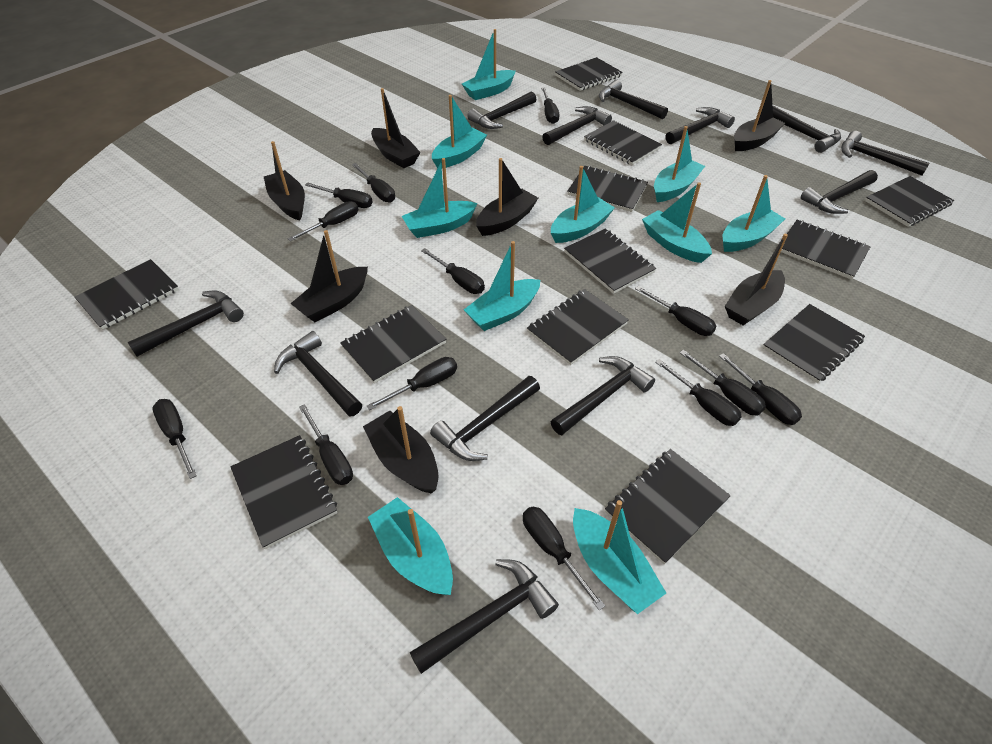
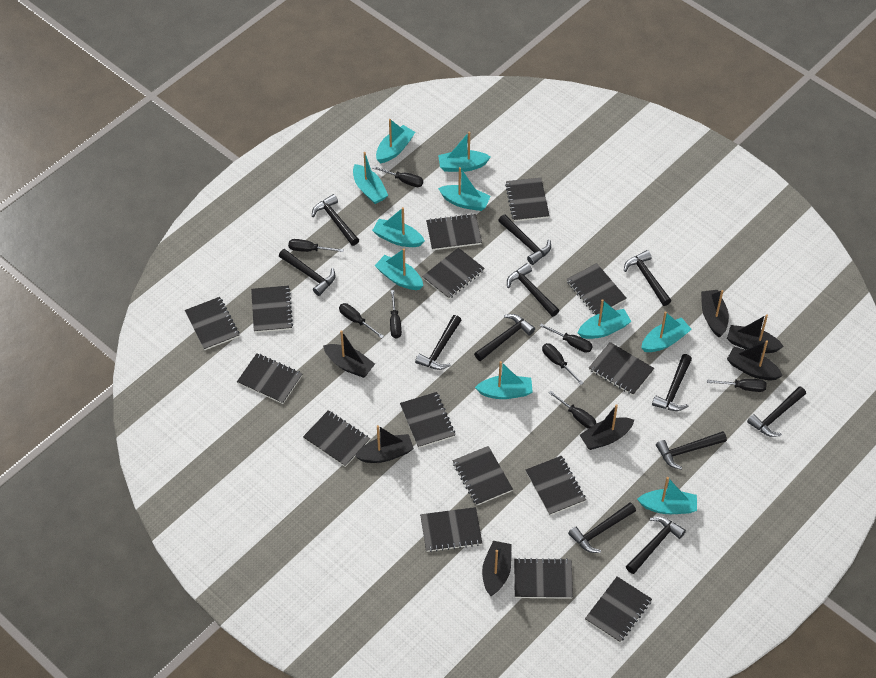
black notebook: [75,259,179,330] [230,435,337,549] [340,305,446,384] [527,289,629,365] [555,57,623,91] [564,229,656,294] [567,165,648,212] [584,120,662,165] [605,449,731,564] [763,304,865,383] [781,220,871,280] [865,176,954,227] = 12 -> [185,297,239,350] [237,353,302,404] [251,285,293,333] [303,410,370,467] [400,392,455,448] [420,507,482,552] [422,248,485,299] [426,213,482,250] [453,446,513,505] [505,178,550,222] [514,558,573,599] [526,456,586,515] [566,263,627,315] [585,577,652,643] [589,342,654,396] = 15
black screwdriver: [152,399,197,479] [287,201,358,241] [299,404,353,485] [305,182,373,208] [352,163,395,202] [367,357,457,410] [421,248,485,294] [523,507,605,610] [541,87,559,124] [635,286,717,336] [655,359,742,426] [680,350,766,415] [719,353,802,425] = 13 -> [288,239,344,252] [339,303,384,338] [372,166,423,187] [390,290,402,339] [540,323,592,353] [542,343,584,385] [548,390,596,429] [707,379,767,392] = 8

